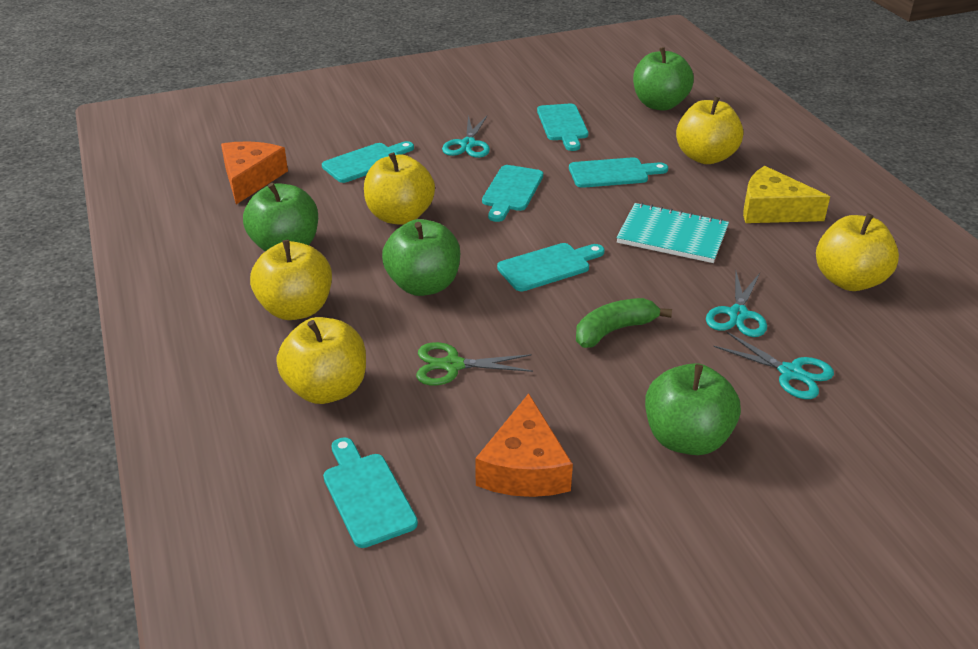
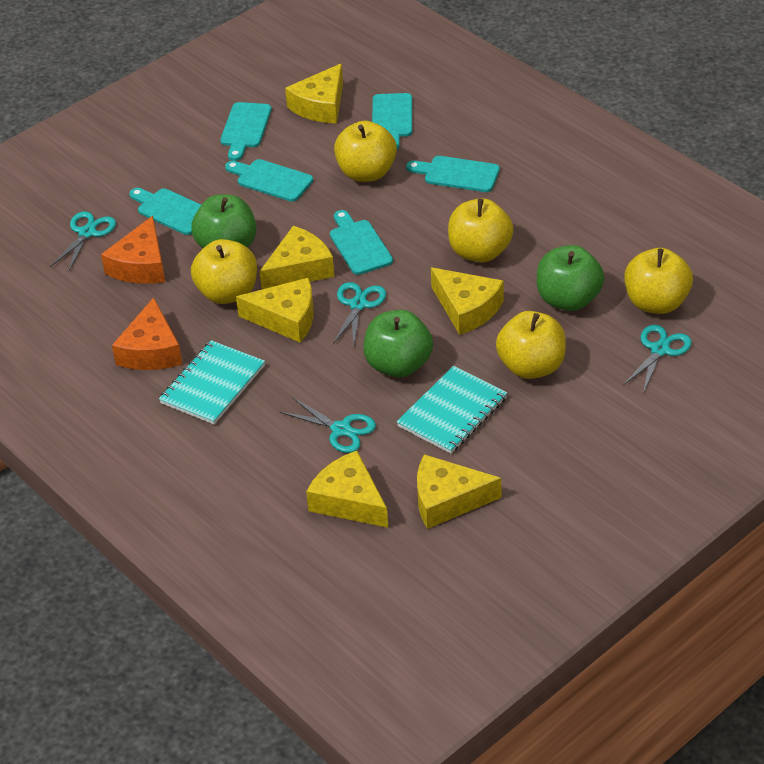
green apple: [243,183,318,251] [382,219,460,296] [633,47,694,111] [645,363,741,455] = 4 -> [191,195,256,248] [363,310,433,377] [537,245,604,311] = 3
green banana: [576,298,672,348] = 1 -> none = 0
green scissors: [416,342,533,385] = 1 -> none = 0
turquoise notebook: [616,203,729,263] = 1 -> [159,340,265,424] [397,366,507,454] = 2
turquoise scissors: [442,115,490,158] [706,270,767,337] [713,332,834,399] = 3 -> [50,211,116,272] [280,397,376,453] [333,282,386,346] [623,325,692,393] = 4
yellow cheese: [743,166,830,223] = 1 -> [236,278,314,343] [259,226,335,289] [285,63,343,124] [306,451,388,528] [417,454,501,529] [431,267,504,335] = 6

